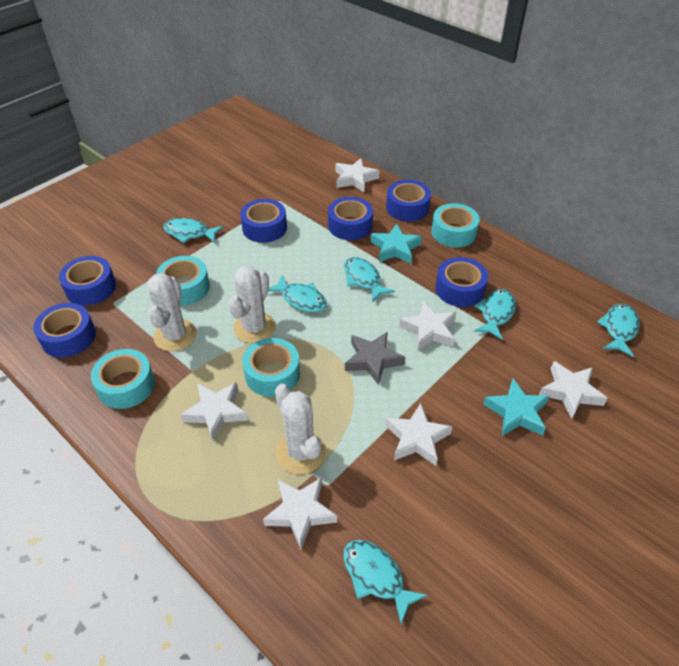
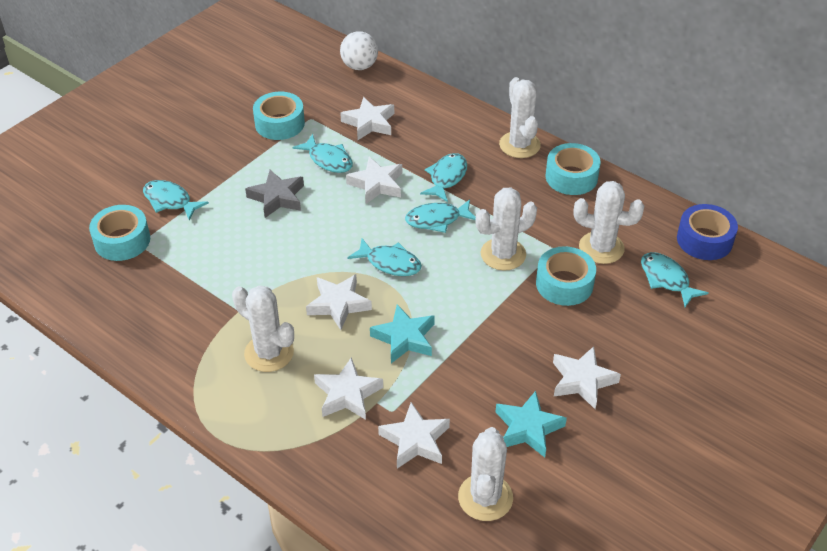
blue tape: [33,303,96,358] [59,256,116,306] [240,199,287,243] [328,197,373,240] [386,180,431,222] [435,257,488,307] = 6 -> [677,204,738,260] = 1
white ball: none = 0 -> [340,31,378,70] = 1
white cactus: [148,273,197,351] [228,266,276,343] [275,384,326,474] = 3 -> [232,285,294,372] [458,427,513,521] [475,188,537,270] [499,77,541,158] [573,181,644,264] = 5

